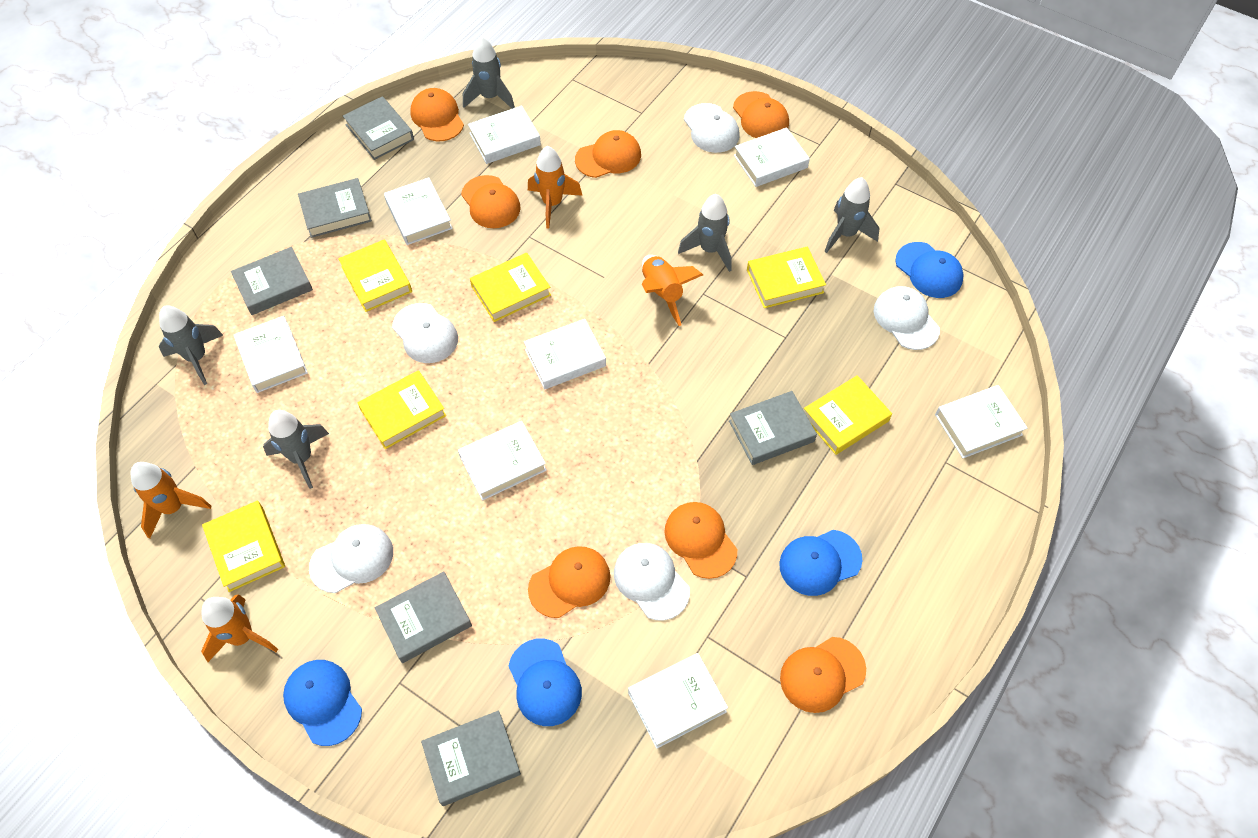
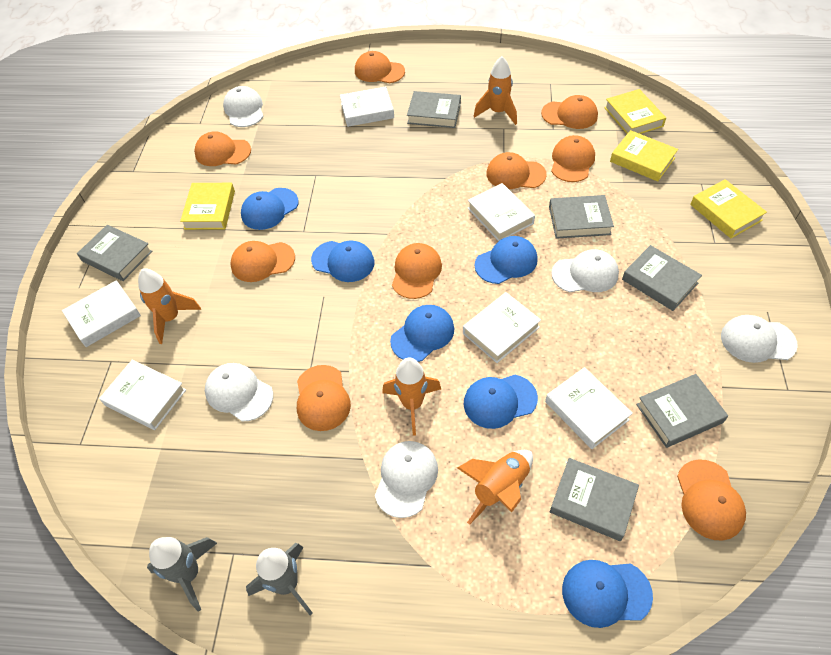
blue cap: [283,660,362,746] [509,639,582,726] [779,530,862,596] [895,242,964,298] = 4 -> [241,188,299,230] [311,240,374,282] [390,305,454,362] [464,375,538,429] [475,236,538,284] [562,560,653,628] = 6
grey rocket: [159,306,223,385] [263,410,329,489] [463,36,515,109] [678,194,732,272] [824,177,879,253] = 5 -> [147,537,217,611] [246,543,313,615] = 2
orange cap: [410,88,464,141] [461,175,521,228] [528,546,610,618] [575,130,641,178] [664,502,737,579] [733,91,789,138] [780,637,866,713] = 7 -> [194,131,251,166] [230,241,295,282] [297,365,351,431] [355,51,405,83] [392,243,442,299] [486,152,547,189] [541,95,598,129] [551,135,595,182] [677,459,746,541] = 9
white book: [234,316,308,393] [384,177,453,245] [458,421,547,501] [468,105,541,164] [524,319,606,389] [628,653,728,749] [734,127,810,187] [935,385,1027,458] = 8 -> [62,280,141,347] [99,360,186,430] [340,87,394,127] [463,292,541,363] [468,183,535,241] [545,367,633,449] = 6
yellow book: [202,501,285,592] [338,239,412,312] [358,370,446,449] [470,253,551,322] [747,247,826,308] [804,375,892,455] = 6 -> [180,183,235,230] [604,89,666,134] [610,130,678,181] [690,179,767,238] = 4

